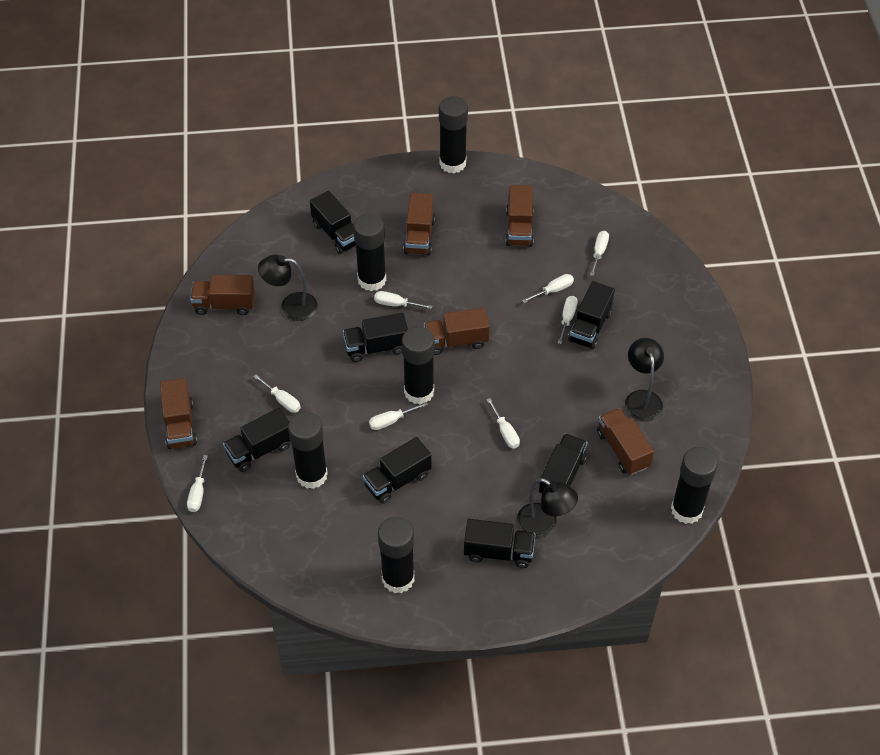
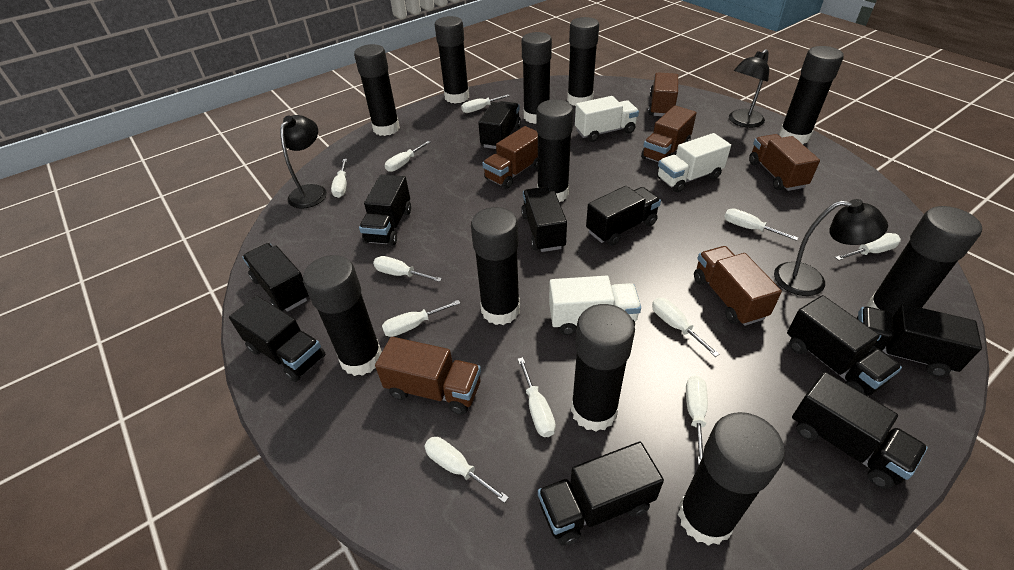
black glue stick: [288,411,328,489] [353,213,386,291] [378,517,414,593] [402,327,435,404] [439,96,468,173] [671,447,718,524] = 6 -> [303,255,382,376] [354,44,400,136] [435,16,469,104] [471,207,520,325] [522,32,552,124] [536,99,573,202] [567,17,599,106] [571,304,635,432] [678,412,785,546] [779,46,844,144] [866,206,982,317] = 11
black truck: [223,408,290,472] [310,191,356,254] [343,313,408,362] [363,437,432,504] [464,519,536,568] [539,433,588,493] [568,281,615,349] = 7 -> [229,296,326,382] [242,243,309,312] [359,175,411,246] [478,101,521,149] [521,187,567,252] [538,442,664,546] [586,186,661,246] [787,295,902,396] [792,372,928,489] [857,304,982,377] = 10
white screwdriver: [187,455,208,512] [253,374,301,413] [369,402,428,430] [374,291,432,309] [487,398,520,449] [522,274,574,303] [558,296,578,344] [590,231,609,276] = 8 -> [331,159,347,198] [373,256,442,282] [382,300,461,337] [385,141,430,172] [424,437,509,503] [461,94,510,113] [518,357,556,437] [652,298,720,357] [686,376,708,465] [724,208,798,241] [835,233,901,261] = 11
white truck: none = 0 -> [549,276,641,335] [575,96,639,142] [657,133,731,192] = 3

